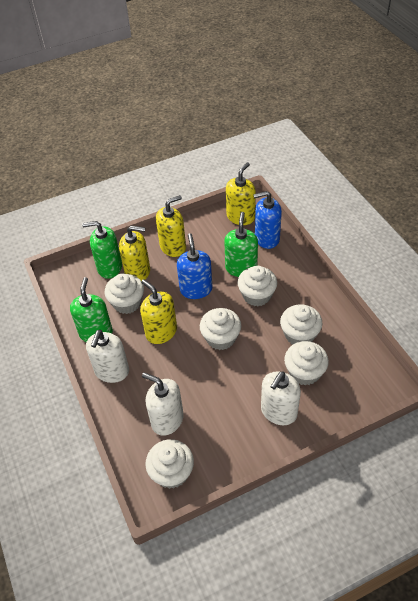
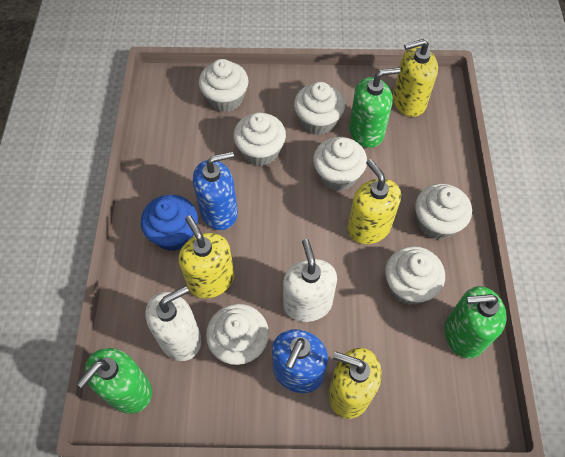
blue cupcake: none = 0 -> [141,195,198,251] = 1
white cupcake: [104,273,144,314] [145,439,194,489] [200,308,241,350] [237,266,277,306] [280,305,322,344] [284,341,329,386] = 6 -> [199,59,249,112] [206,304,269,365] [233,112,286,166] [294,82,345,135] [313,137,367,191] [385,246,445,305] [415,184,472,240] = 7
white soap dispenser: [86,330,129,383] [142,373,184,436] [261,371,301,425] = 3 -> [145,286,201,361] [283,239,337,322] = 2

